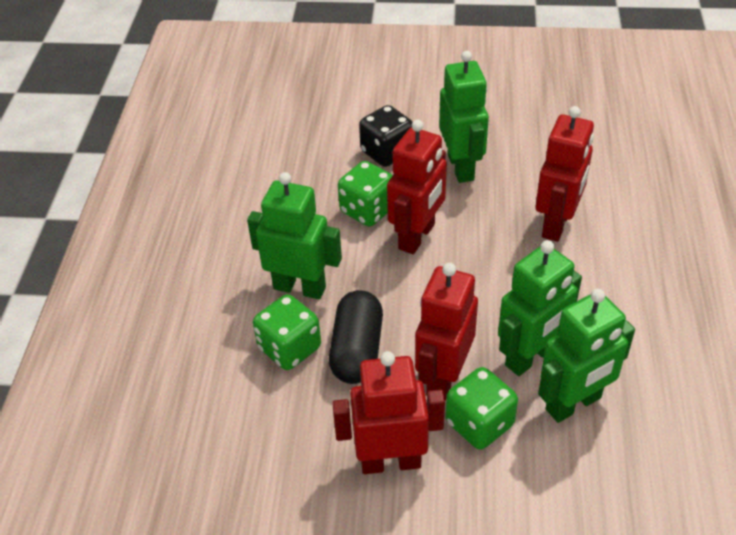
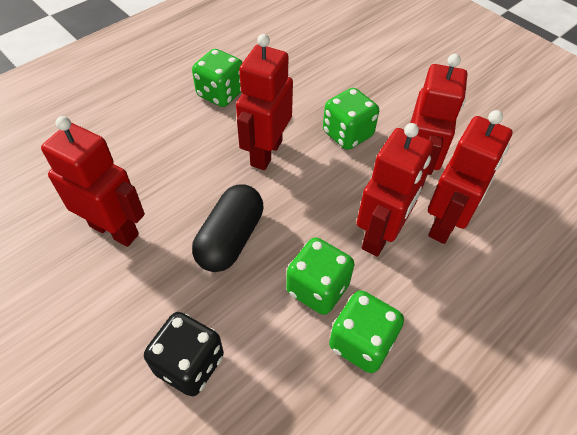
green dice: [253,294,321,370] [338,161,393,226] [445,367,518,449] = 3 -> [192,49,243,107] [286,237,355,315] [323,88,379,150] [329,290,404,373] = 4
green robot: [247,172,342,299] [439,51,489,183] [498,240,582,376] [538,289,635,423] = 4 -> none = 0
red robot: [332,351,445,474] [387,120,447,254] [415,263,478,400] [536,106,594,242] = 4 -> [41,116,145,247] [236,34,293,170] [357,123,433,257] [410,54,467,188] [428,110,513,244] = 5

